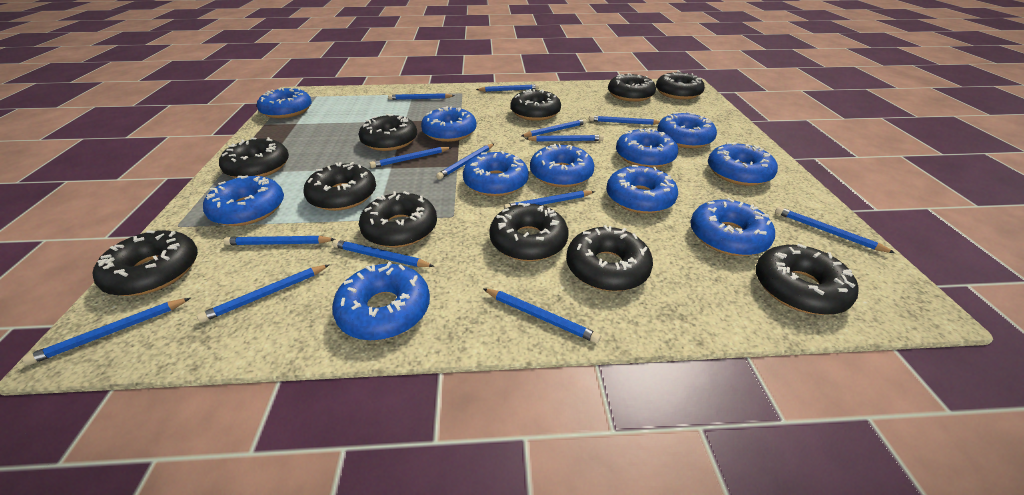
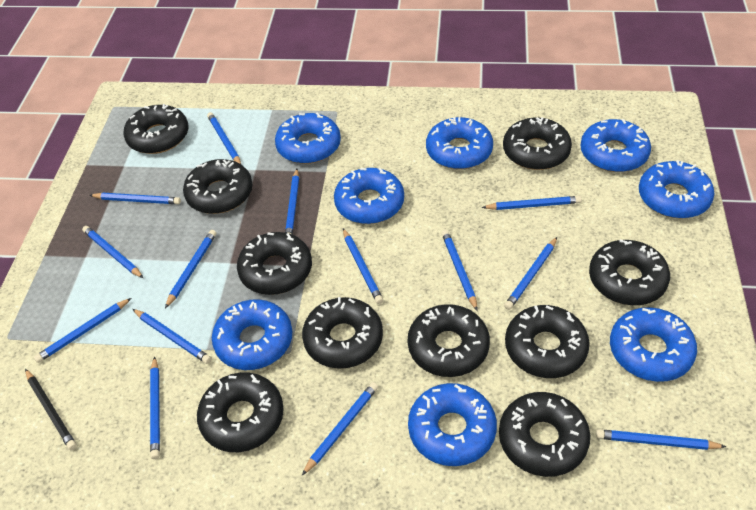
black donut: [93,230,198,296] [219,137,289,178] [304,162,376,211] [359,114,417,151] [359,191,437,248] [489,203,568,261] [510,89,561,121] [566,225,653,291] [608,73,656,102] [656,71,705,100] [756,244,859,315] = 11 -> [124,104,189,154] [183,159,252,214] [197,372,284,452] [237,232,312,295] [302,297,383,369] [408,304,490,377] [499,392,590,477] [503,117,572,170] [505,305,590,378] [589,240,670,305] = 10
black pencil: none = 0 -> [25,369,77,450] = 1
blue donut: [203,175,284,226] [257,88,312,118] [332,262,430,341] [421,106,477,142] [463,151,529,196] [530,144,594,187] [606,165,678,214] [616,128,678,168] [657,112,717,148] [690,198,775,256] [708,143,778,186] = 11 -> [212,299,292,370] [275,113,341,164] [334,168,404,224] [408,383,497,466] [426,117,493,169] [580,119,651,172] [610,307,697,382] [639,160,714,219] = 8

